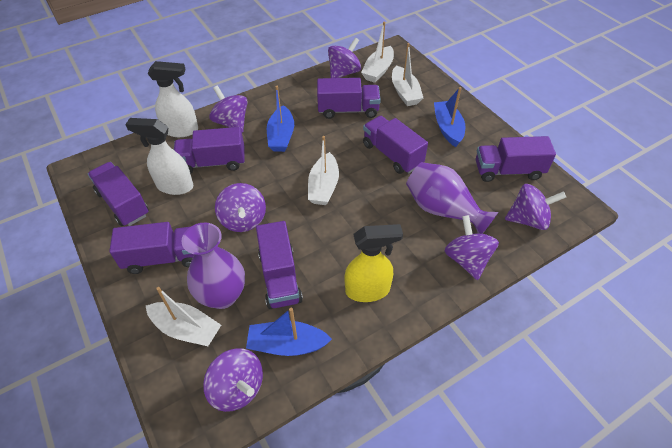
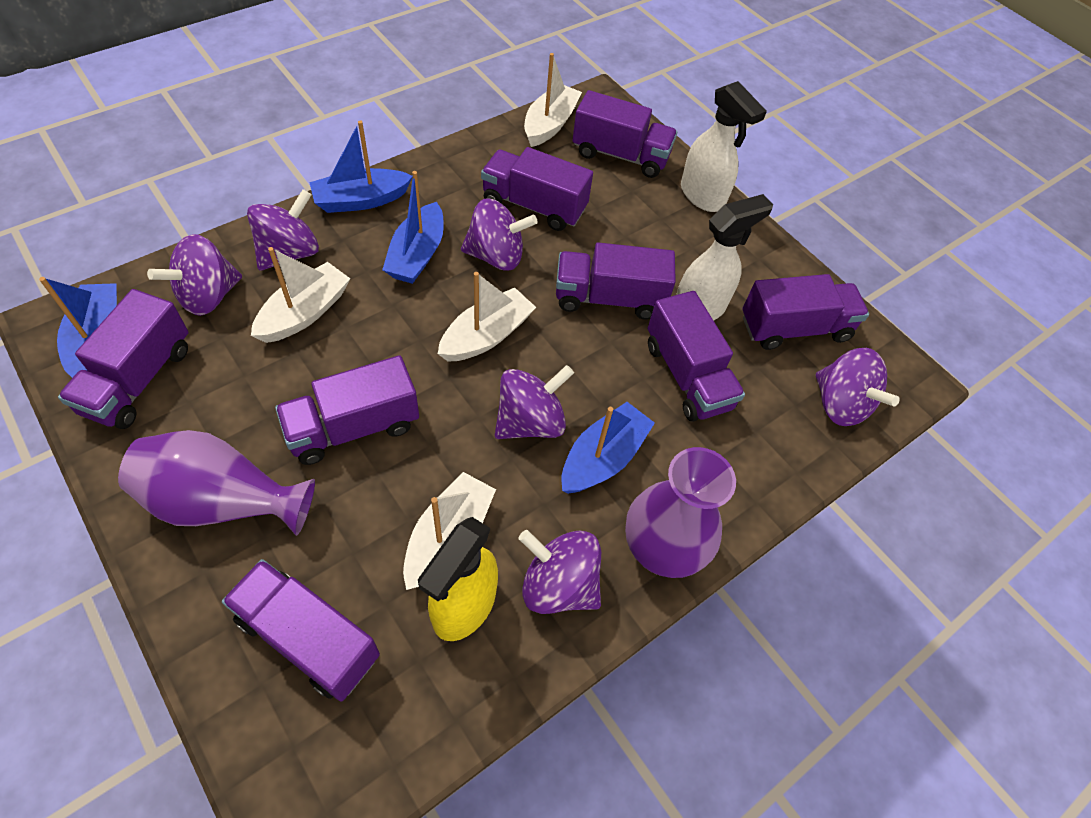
blue boat: [246,308,332,356] [267,86,294,152] [434,87,465,147] = 3 -> [39,277,117,378] [309,120,413,213] [382,171,444,284] [561,402,655,494] = 4
purple truck: [88,162,149,226] [109,222,195,274] [174,127,245,174] [256,221,303,309] [317,78,381,119] [363,116,428,174] [476,136,556,182] = 7 -> [58,289,189,429] [222,559,380,702] [275,355,419,465] [481,147,593,231] [556,242,676,320] [572,90,677,178] [648,291,745,421] [742,274,869,350] = 8

